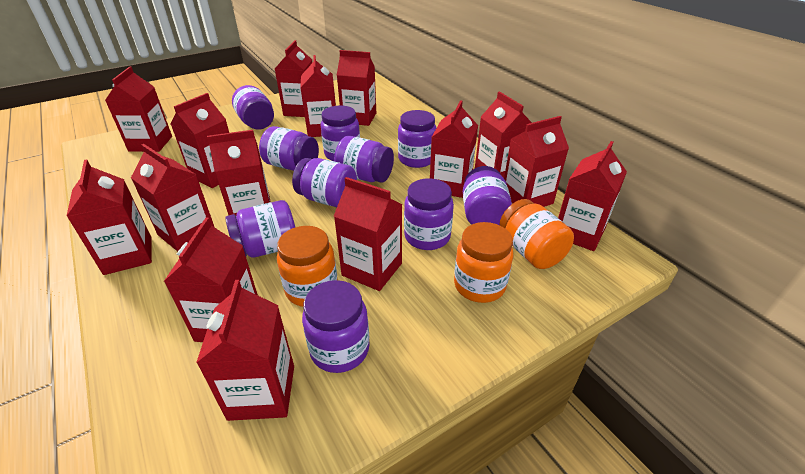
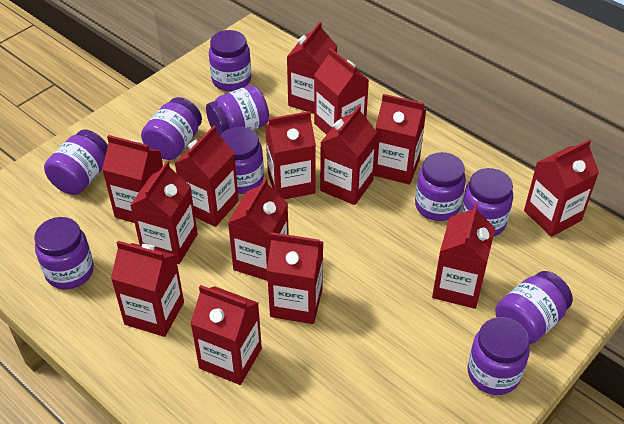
orange jar: [277,226,337,307] [454,222,513,303] [499,199,574,269] = 3 -> none = 0
red carton: [67,159,152,275] [105,67,172,152] [131,144,214,252] [164,218,258,342] [171,93,229,188] [196,280,294,421] [207,130,271,215] [275,40,312,117] [300,55,336,137] [334,177,402,291] [337,50,376,126] [430,100,478,198] [475,91,532,178] [504,116,569,207] [558,141,627,251] = 15 -> [102,135,163,223] [111,241,184,337] [130,161,198,264] [174,126,239,227] [190,285,262,385] [228,178,289,281] [265,111,316,199] [267,232,323,324] [287,22,337,114] [314,48,369,135] [320,105,377,205] [374,94,426,185] [432,203,495,309] [524,140,599,237] = 14

